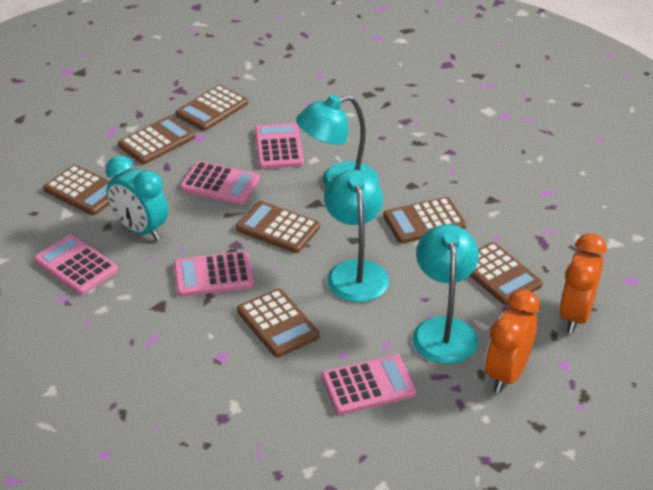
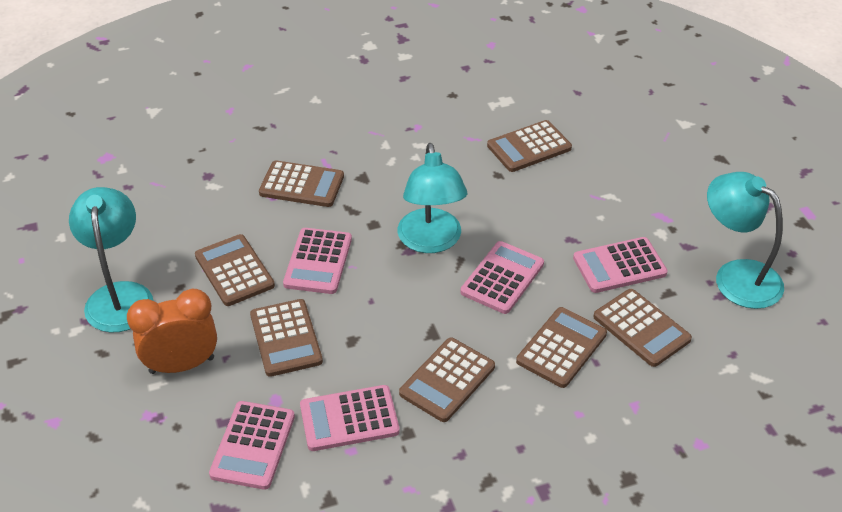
orange clock: [485,289,540,393] [559,233,607,333] = 2 -> [127,289,217,374] = 1
turquoise clock: [106,155,168,241] = 1 -> none = 0

